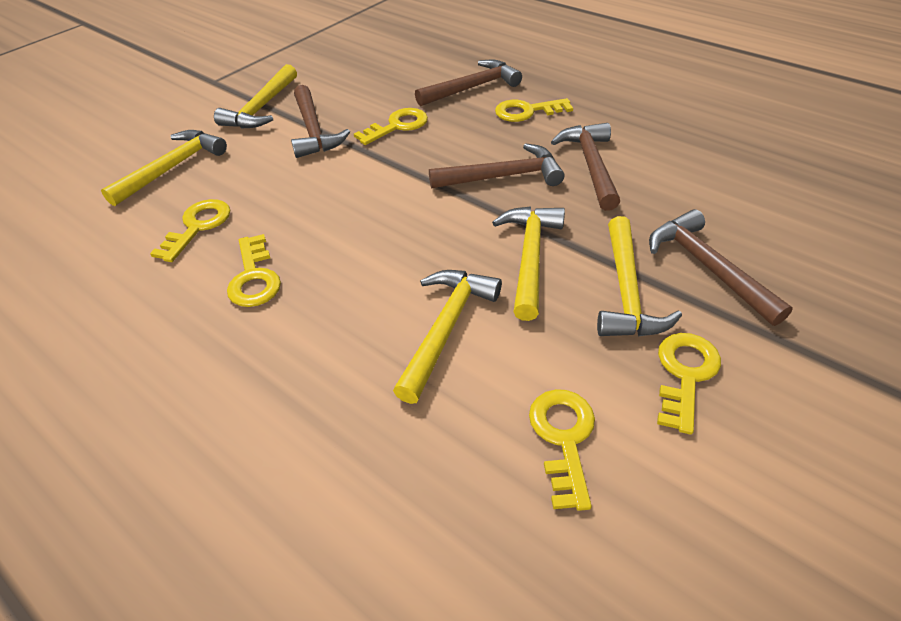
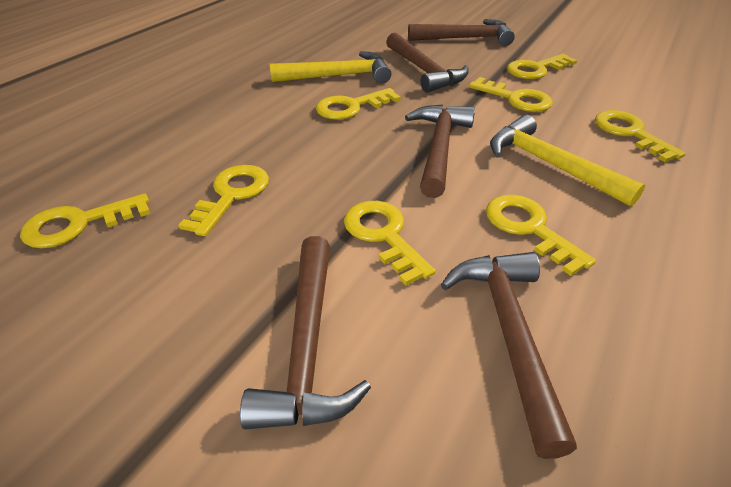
yellow hammer: [101,130,227,206] [214,64,297,128] [393,270,502,404] [492,206,565,321] [597,216,682,336] = 5 -> [270,51,391,83] [490,115,645,207] = 2
yellow key: [150,199,230,262] [227,234,281,307] [354,108,428,145] [495,98,573,122] [529,389,595,511] [657,333,721,435] = 6 -> [20,193,151,248] [179,165,269,236] [316,88,401,120] [344,201,436,286] [469,77,553,112] [486,195,596,276] [507,54,577,79] [595,110,686,162] = 8

